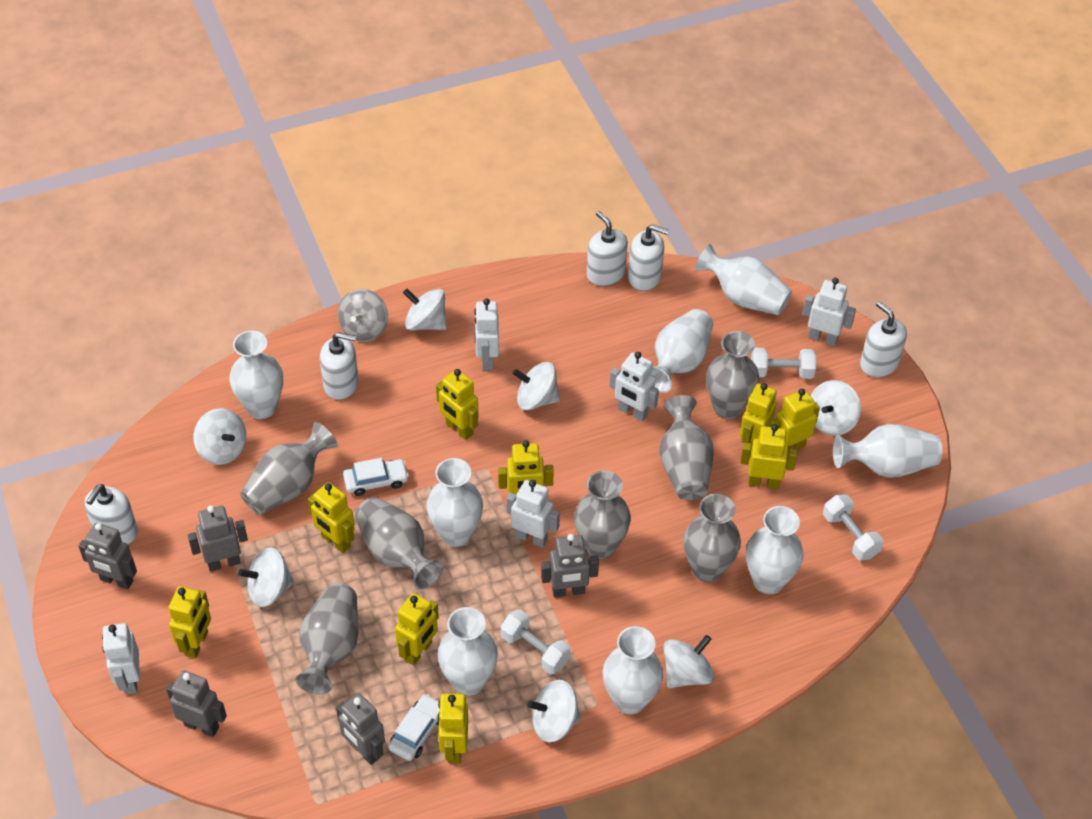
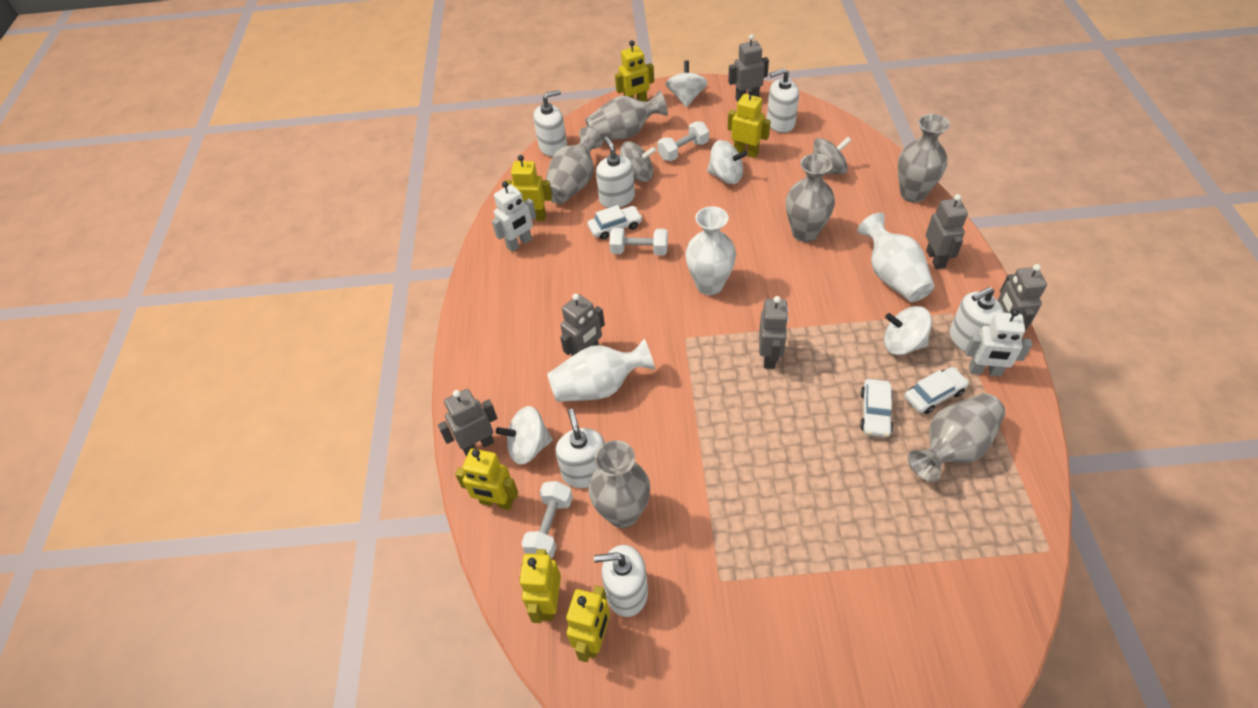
grey robot: [78,523,137,589] [166,670,227,737] [188,505,248,572] [336,693,385,765] [541,534,599,597] = 5 -> [438,389,497,456] [560,294,605,357] [728,34,769,102] [759,296,789,369] [926,194,968,269] [997,264,1047,330] = 6
grey spinning top: [338,289,388,342] = 1 -> [620,141,657,182] [813,137,852,174] = 2
grey vase: [240,422,338,515] [295,583,359,694] [355,497,443,589] [574,471,631,559] [659,395,714,500] [684,494,741,582] [706,331,760,419] = 7 -> [546,127,603,204] [585,91,668,140] [588,440,650,528] [786,154,835,242] [898,114,950,203] [908,393,1005,482] = 6
white car: [343,458,409,496] [388,694,440,761] = 2 -> [588,205,642,240] [860,379,893,437] [904,367,969,414] = 3
white robot: [102,623,140,695] [474,298,499,370] [507,480,560,547] [609,352,659,421] [802,278,856,346] = 5 -> [492,181,536,252] [966,309,1032,376] = 2
white soap dispenser: [84,484,138,545] [320,332,359,400] [587,211,628,286] [628,224,669,291] [860,301,907,377] = 5 -> [533,90,567,157] [555,409,605,488] [594,545,648,617] [596,136,635,208] [767,68,799,133] [950,287,1004,352] = 6
white spinning top: [194,408,246,465] [238,548,294,607] [403,289,447,330] [513,362,560,410] [527,680,581,742] [663,635,714,688] [811,380,861,435] = 7 -> [496,406,553,465] [666,61,707,107] [707,140,748,184] [884,306,932,355] = 4
white vase: [229,331,283,419] [427,458,483,547] [437,607,498,696] [603,626,663,715] [651,309,713,393] [695,244,792,315] [746,506,803,594] [833,424,942,478] = 8 -> [547,339,655,402] [686,206,736,295] [858,213,934,302] = 3
yellow robot: [168,586,211,658] [308,482,355,553] [395,593,439,666] [436,369,479,440] [438,693,468,763] [498,440,554,495] [740,383,777,454] [740,424,798,489] [770,389,820,454] = 9 -> [455,448,518,510] [505,155,552,221] [519,549,561,623] [566,586,610,662] [615,40,654,102] [728,88,771,158] = 6

